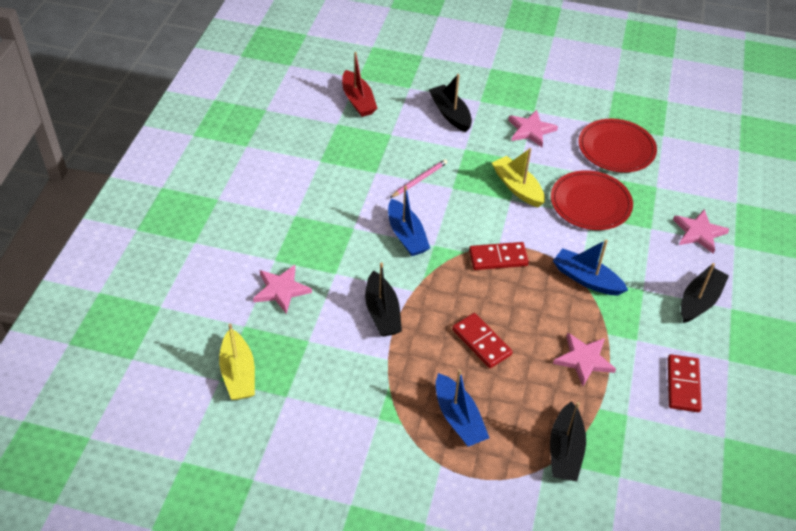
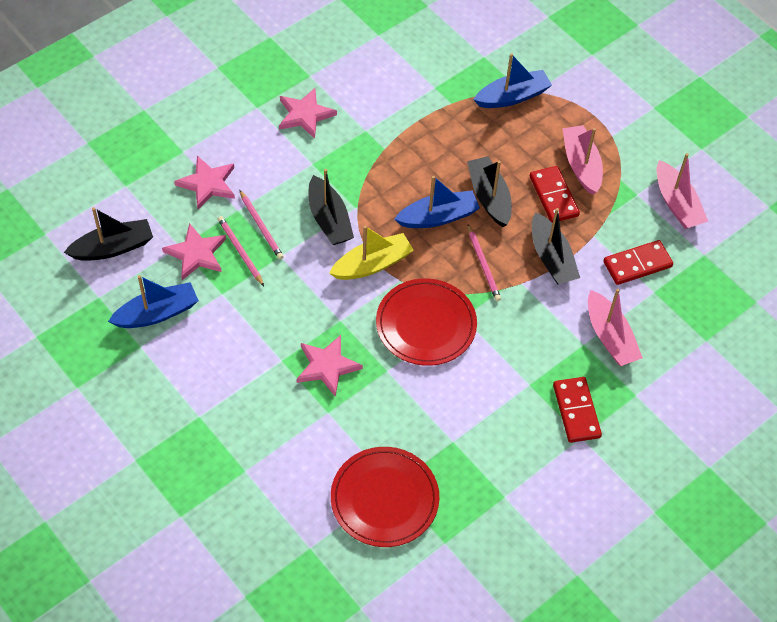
pink boat: none = 0 -> [562,125,603,195] [588,289,643,366] [657,153,708,229] = 3
pink pencil: [390,159,447,198] = 1 -> [218,216,264,286] [239,190,284,259] [468,224,501,301] = 3
red boat: [342,52,378,117] = 1 -> none = 0
yellow boat: [219,323,255,400] [492,148,545,207] = 2 -> [329,225,414,280] = 1

